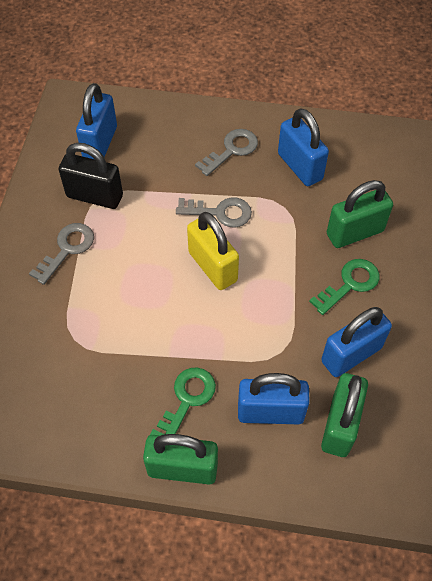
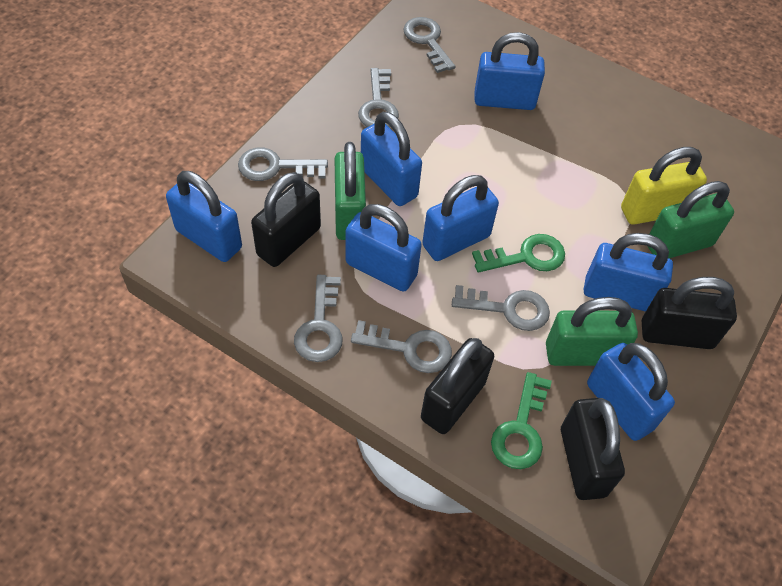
black padlock: [58,143,123,209] = 1 -> [251,172,321,267] [421,338,494,434] [561,398,625,500] [642,277,737,349] = 4
blue padlock: [76,83,117,159] [238,373,310,424] [278,108,329,186] [321,307,392,377] = 4 -> [166,171,242,262] [346,204,422,292] [361,112,422,206] [422,175,499,261] [474,32,545,110] [584,233,673,312] [587,343,675,441] = 7
grey key: [29,223,94,285] [176,197,252,227] [195,129,258,176] = 3 -> [238,147,328,181] [294,275,343,362] [351,320,452,373] [358,68,399,128] [403,17,455,73] [452,285,550,331] = 6

